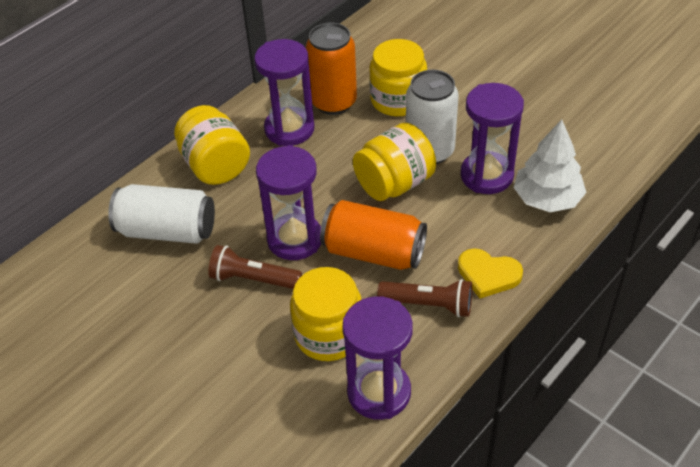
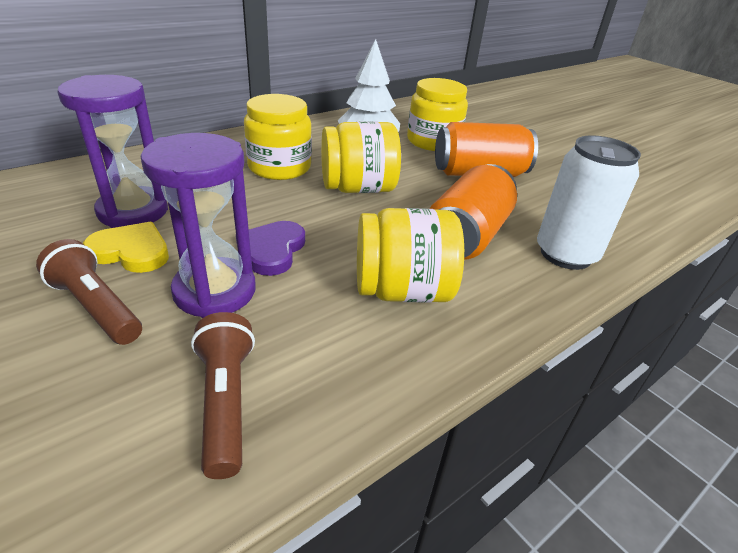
purple heart: none = 0 -> [236,221,305,276] = 1
purple hourglass: [254,39,314,146] [256,145,321,260] [342,296,413,420] [460,83,524,194] = 4 -> [57,75,168,228] [141,133,256,318] = 2
white can: [108,184,215,244] [406,70,459,164] = 2 -> [537,135,641,270] = 1

